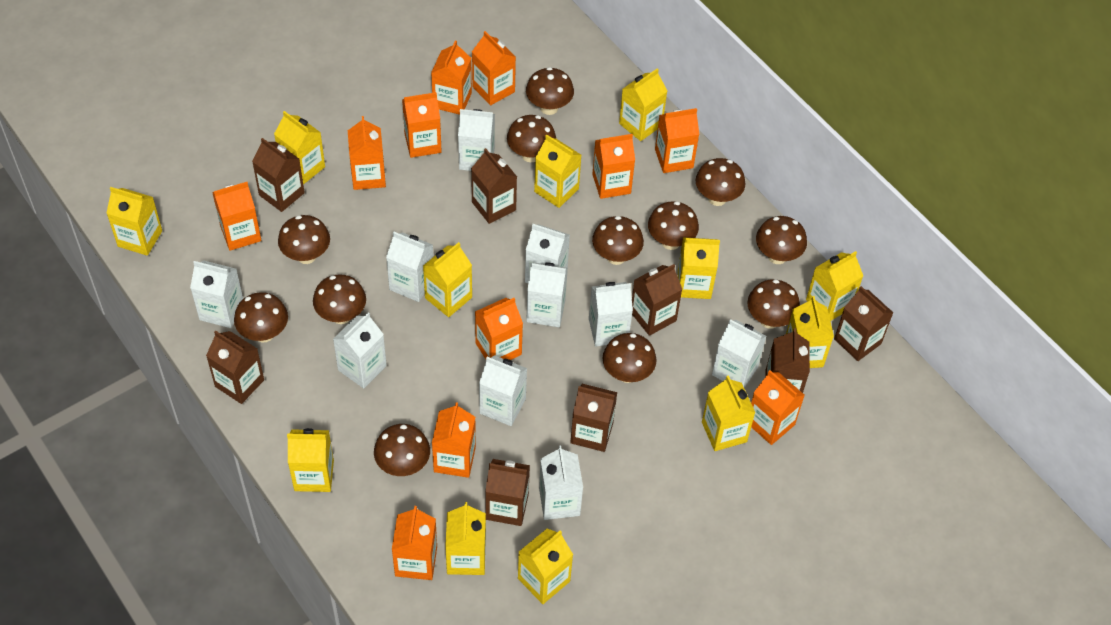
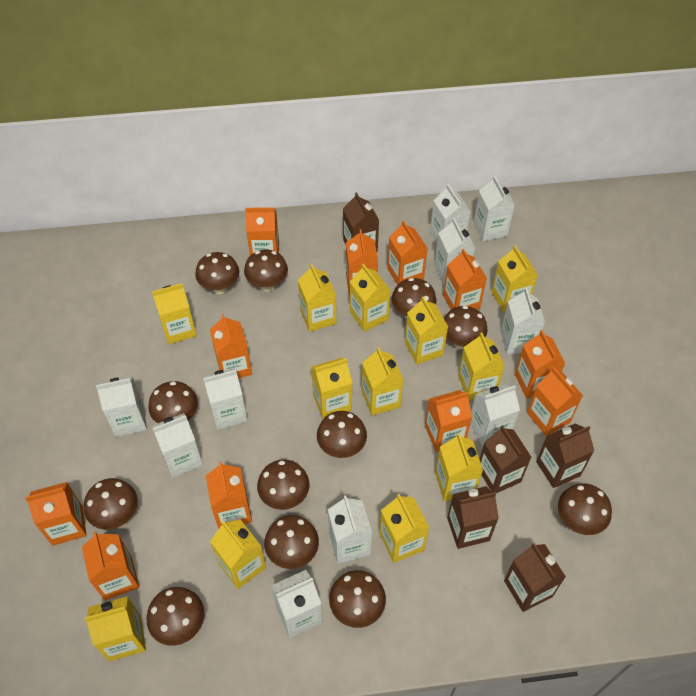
brown carton: [206,331,264,404] [252,138,305,212] [471,148,517,224] [485,459,530,526] [570,384,617,452] [632,264,682,336] [765,328,810,393] [834,286,893,361] = 8 -> [343,192,379,252] [447,486,499,549] [479,425,531,493] [504,543,566,612] [536,424,594,488] = 5

